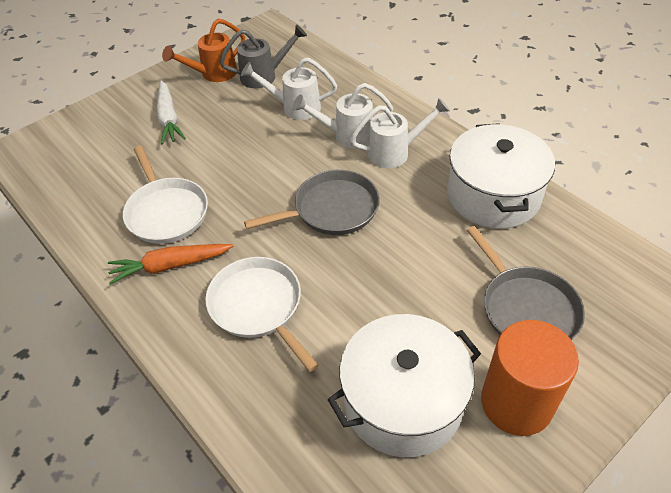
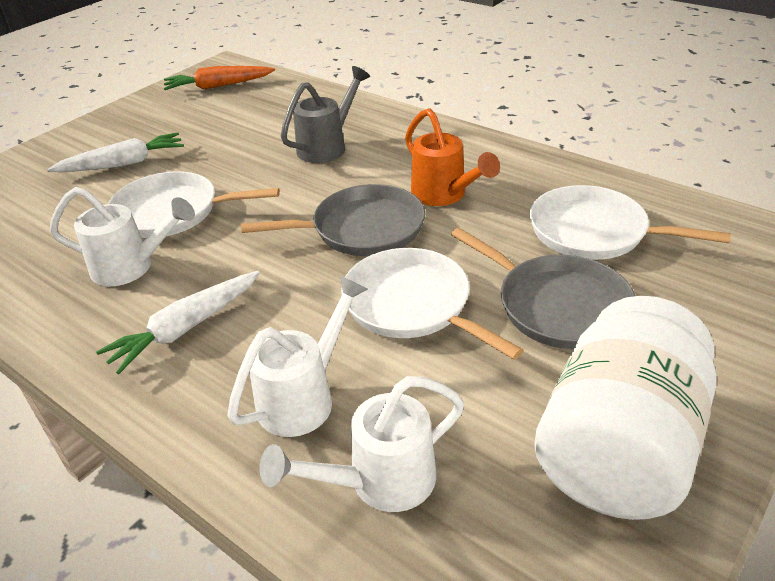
orange cylinder: [481,320,579,436] = 1 -> none = 0
white carrot: [156,80,186,145] = 1 -> [47,132,184,172] [96,271,260,374] = 2
white jar: none = 0 -> [534,296,716,520] = 1
white pan: [123,146,208,244] [205,257,319,372] = 2 -> [108,171,280,238] [341,248,524,360] [530,185,731,260] = 3
white pot: [327,314,481,457] [447,123,555,229] = 2 -> none = 0

